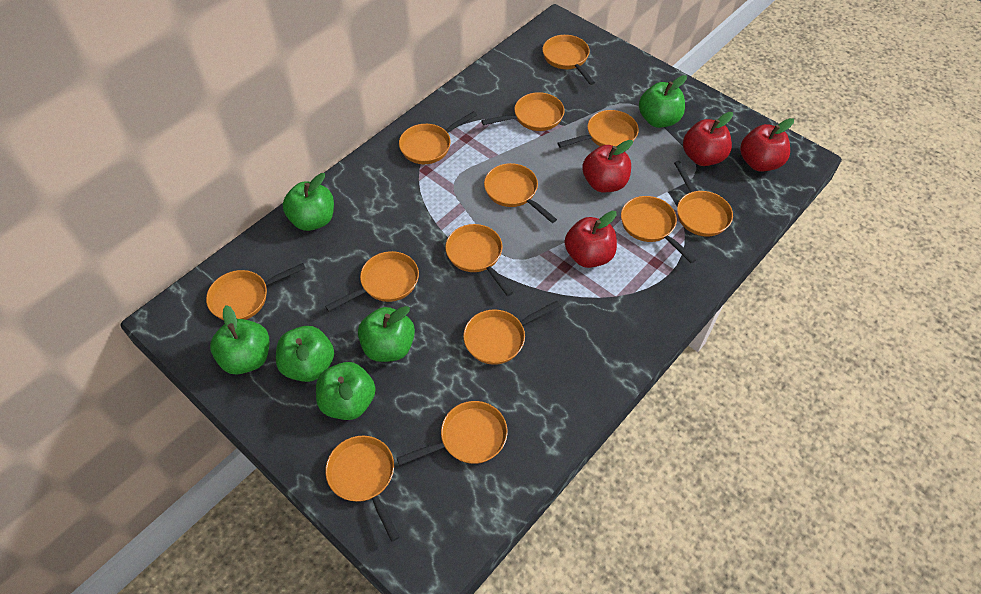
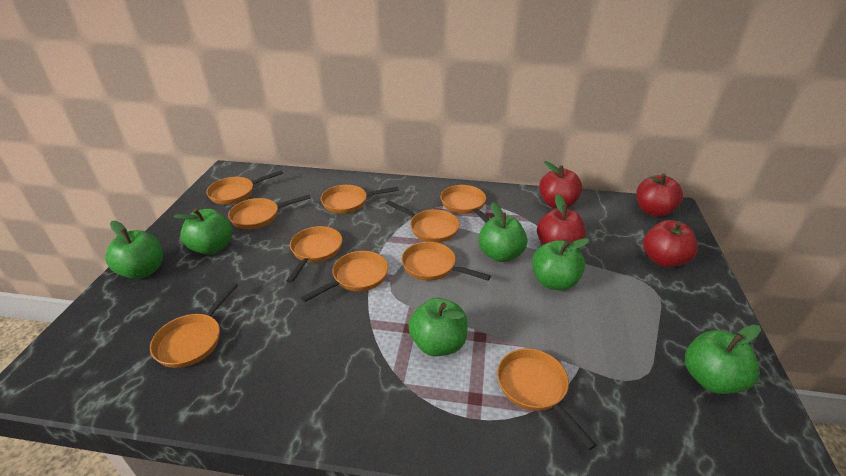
orange pan: [206,263,306,320] [325,251,419,311] [325,436,400,542] [397,401,507,465] [399,111,477,164] [445,224,513,296] [463,301,560,365] [481,92,564,131] [484,163,557,223] [543,35,595,85] [557,110,639,148] [621,196,696,263] [674,161,733,237] = 13 -> [150,282,238,368] [206,170,283,205] [228,195,311,229] [287,226,342,283] [301,251,388,302] [321,185,399,214] [386,200,460,243] [401,242,491,281] [441,185,490,223] [497,349,597,450] = 10

